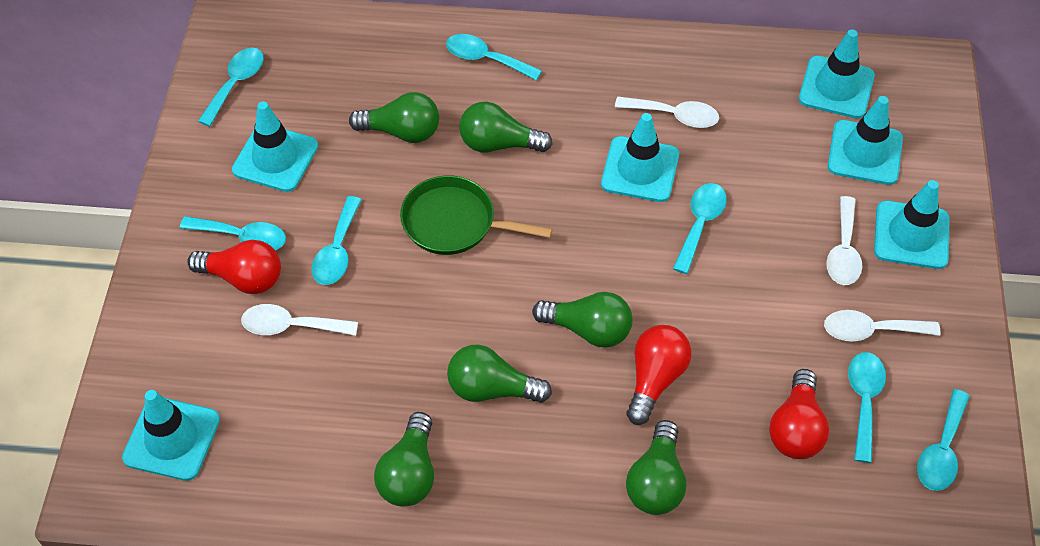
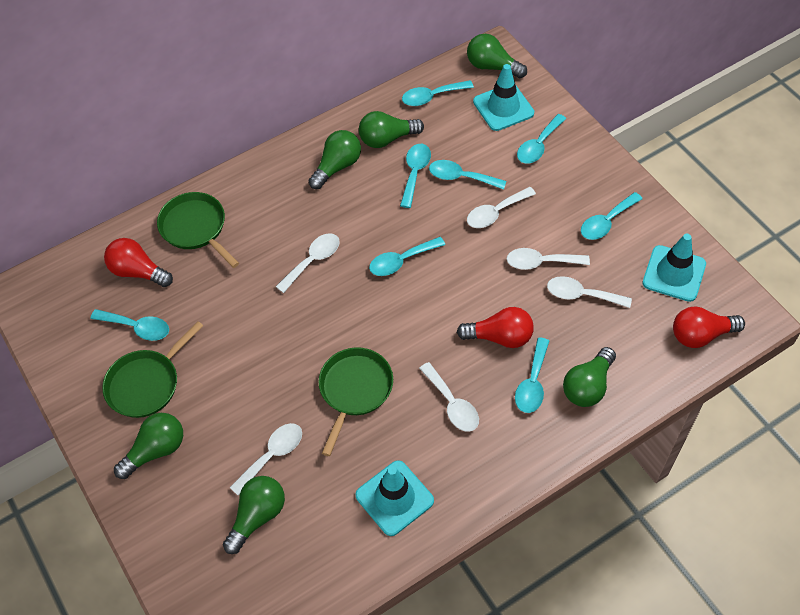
green pan: [400,176,552,255] = 1 -> [102,321,203,418] [157,192,239,268] [319,347,393,456] = 3
turquoise spoon: [180,216,286,250] [198,48,264,127] [312,196,362,285] [446,34,542,80] [673,183,727,274] [848,352,886,463] [917,389,970,491] = 7 -> [90,309,169,341] [369,237,445,276] [400,144,431,208] [402,80,474,106] [429,160,506,190] [515,338,549,413] [517,114,566,164] [581,192,642,240] = 8
turquoise traffic cone: [122,390,220,481] [232,101,318,192] [601,113,679,202] [799,29,875,119] [828,96,903,185] [874,180,950,269] = 6 -> [355,460,434,536] [473,64,534,131] [642,234,706,302] = 3
white spoon: [241,304,358,336] [615,97,719,128] [824,310,941,341] [826,196,862,285] = 4 -> [229,423,302,496] [276,233,340,293] [419,362,479,432] [467,187,536,228] [507,248,590,270] [547,276,632,308] = 6

